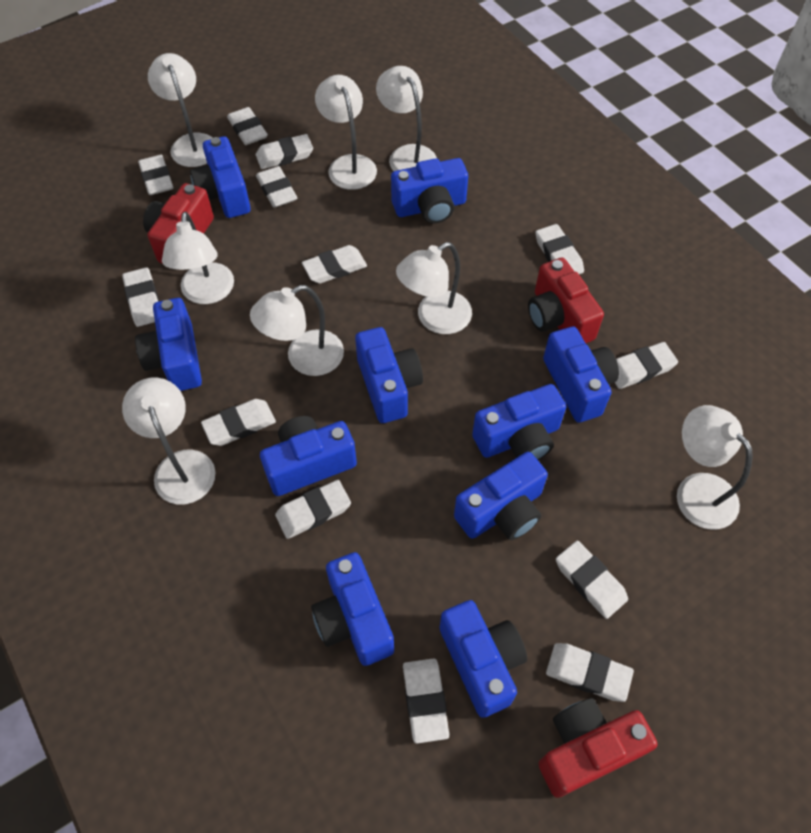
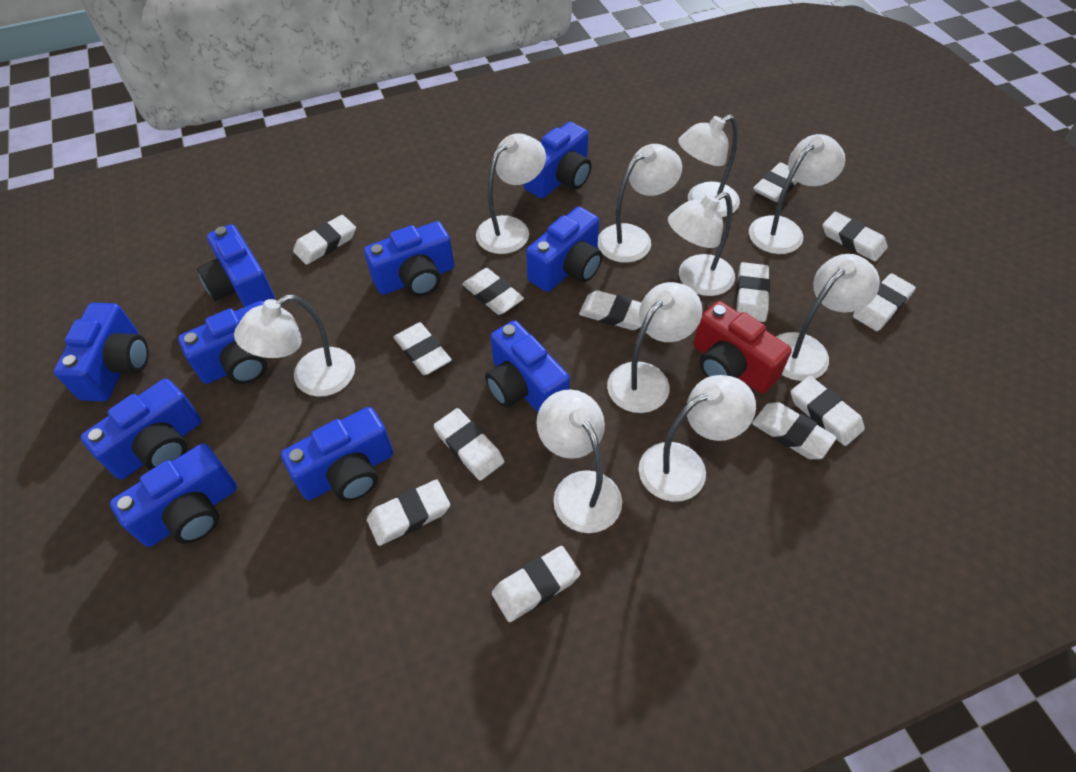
red camera: [143,183,214,264] [528,258,604,343] [539,698,658,798] = 3 -> [693,301,792,393] = 1
white lamp: [122,378,216,505] [148,53,213,167] [162,212,234,304] [250,285,344,376] [315,75,377,190] [376,66,437,171] [396,242,472,334] [677,405,753,530] = 8 -> [234,295,355,397] [476,133,546,254] [536,389,622,533] [598,144,682,263] [607,282,703,413] [639,375,756,502] [668,192,735,296] [678,114,740,217] [749,134,845,254] [776,254,880,381] = 10

